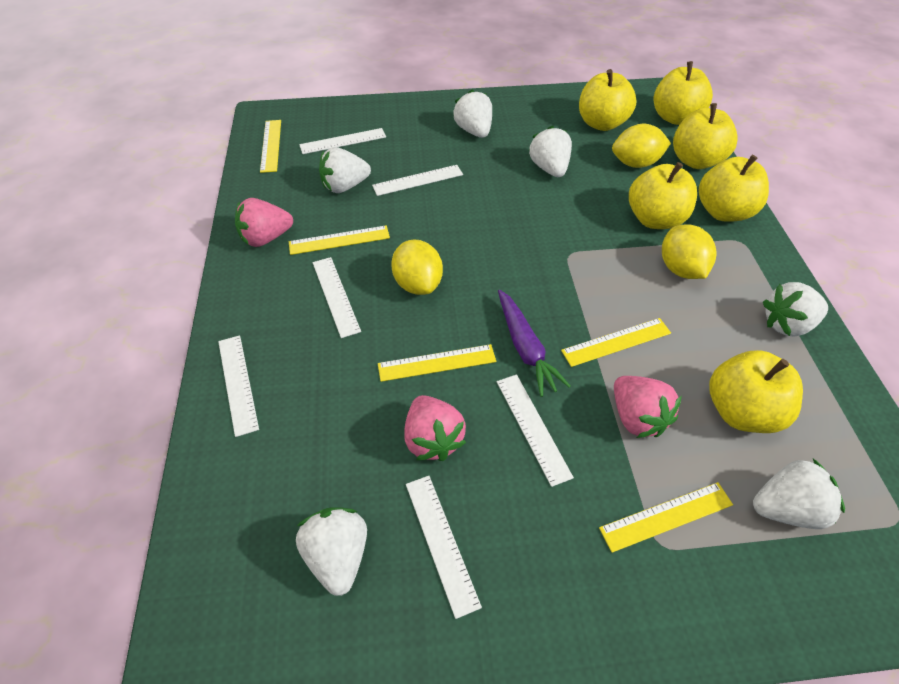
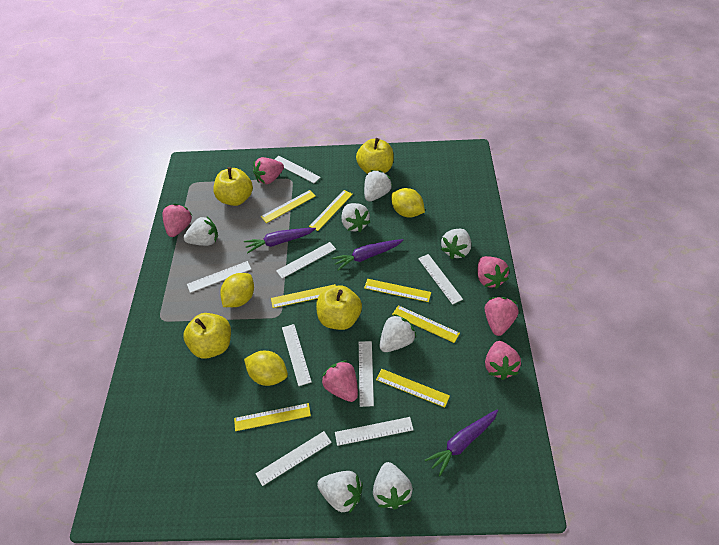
pink strawberry: [235,198,293,247] [404,395,466,461] [614,376,682,438] = 3 -> [162,204,192,237] [253,157,284,184] [322,360,358,402] [477,256,509,289] [485,297,519,336] [485,341,521,380] = 6
purple carrot: [498,290,571,397] = 1 -> [244,228,316,254] [332,239,403,270] [425,410,498,476] = 3
white ruler: [218,335,259,437] [299,128,386,154] [313,257,361,338] [372,165,463,196] [406,476,482,619] [497,375,574,487] = 6 -> [187,261,252,293] [256,431,332,486] [274,156,321,183] [276,242,336,279] [282,324,312,386] [335,417,414,446] [359,341,374,407] [418,254,463,305] = 8
white strawberry: [296,507,367,596] [319,147,371,193] [453,90,492,138] [529,126,572,177] [753,459,845,529] [763,282,828,336] = 6 -> [183,217,218,246] [317,471,363,514] [342,203,370,232] [364,170,392,202] [373,462,413,510] [379,314,416,352] [441,229,471,259] = 7
yellow apple: [579,69,637,131] [629,162,697,229] [654,61,713,125] [673,103,738,169] [699,155,769,222] [709,350,803,433] = 6 -> [183,313,231,359] [213,167,253,206] [316,285,362,330] [356,138,394,174] = 4
yellow ruler: [260,120,281,173] [289,225,390,255] [378,344,496,382] [561,318,671,367] [599,482,733,553] = 5 -> [234,403,311,431] [261,190,316,223] [271,284,336,308] [309,190,353,231] [364,279,431,302] [376,369,450,408] [392,305,460,343] = 7

